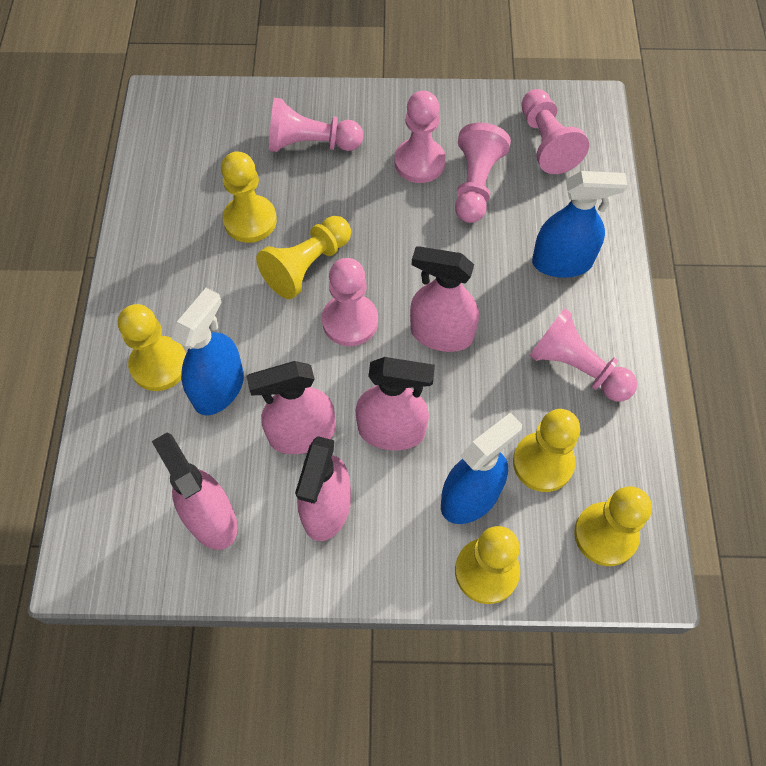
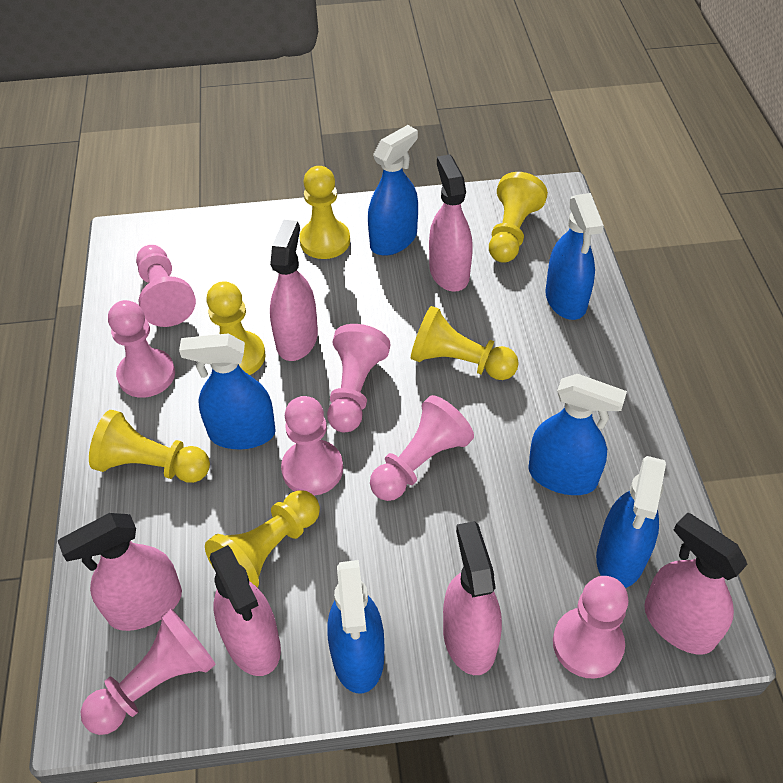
blue spray bottle: [172,288,244,415] [441,413,522,524] [532,171,627,278] = 3 -> [179,333,276,449] [328,560,384,694] [368,125,418,256] [528,374,627,495] [545,193,604,320] [596,456,666,588] = 6
pink pawn: [269,98,363,152] [322,258,378,346] [394,91,446,183] [455,123,511,223] [521,89,589,174] [529,308,637,401] = 6 -> [81,609,216,735] [108,300,175,398] [136,245,196,327] [281,396,343,496] [327,324,391,432] [370,395,474,501] [553,576,629,679] = 7
pink spray bottle: [152,433,238,550] [247,361,335,454] [295,436,351,541] [356,357,435,451] [410,246,479,352] = 5 -> [58,513,182,631] [210,545,281,676] [270,220,318,361] [429,154,473,292] [443,521,502,675] [644,512,748,654] = 6

